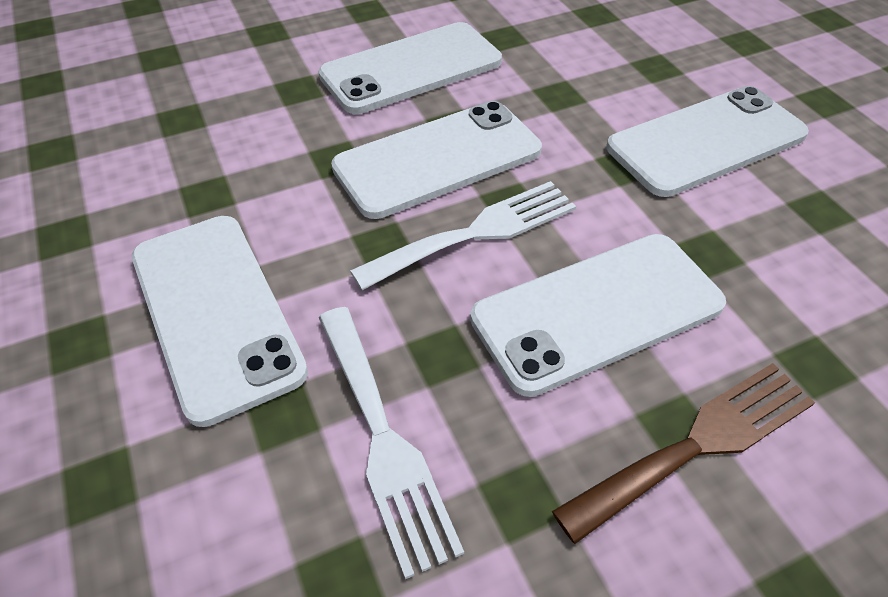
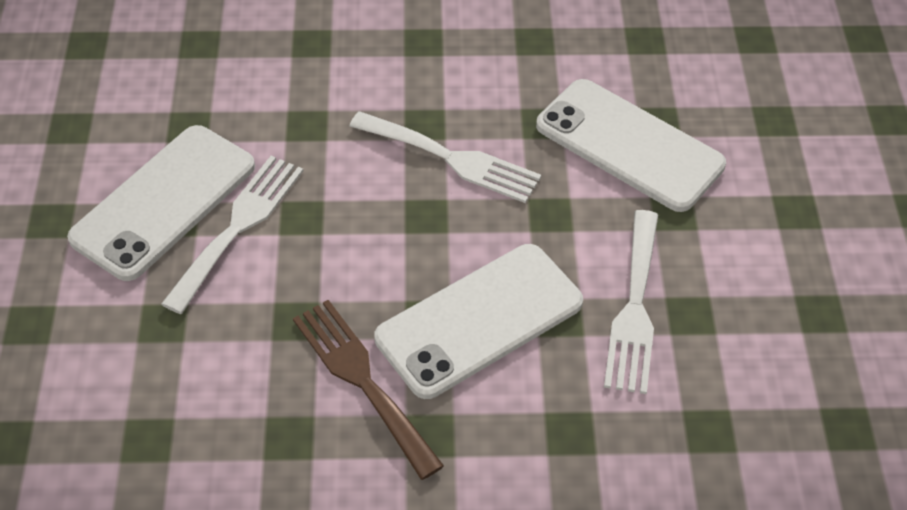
white fork: [319,307,464,579] [350,181,576,290] = 2 -> [161,156,304,314] [349,111,541,203] [604,210,658,394] = 3
white phone: [132,216,308,427] [318,22,502,114] [331,101,542,219] [470,234,726,397] [606,86,809,197] = 5 -> [67,125,255,281] [374,244,583,399] [536,79,726,212] = 3

